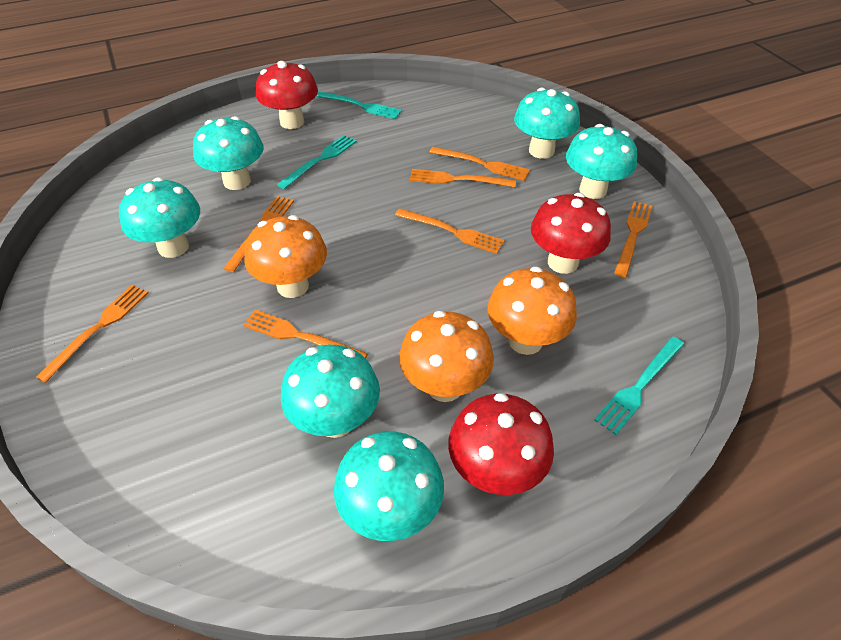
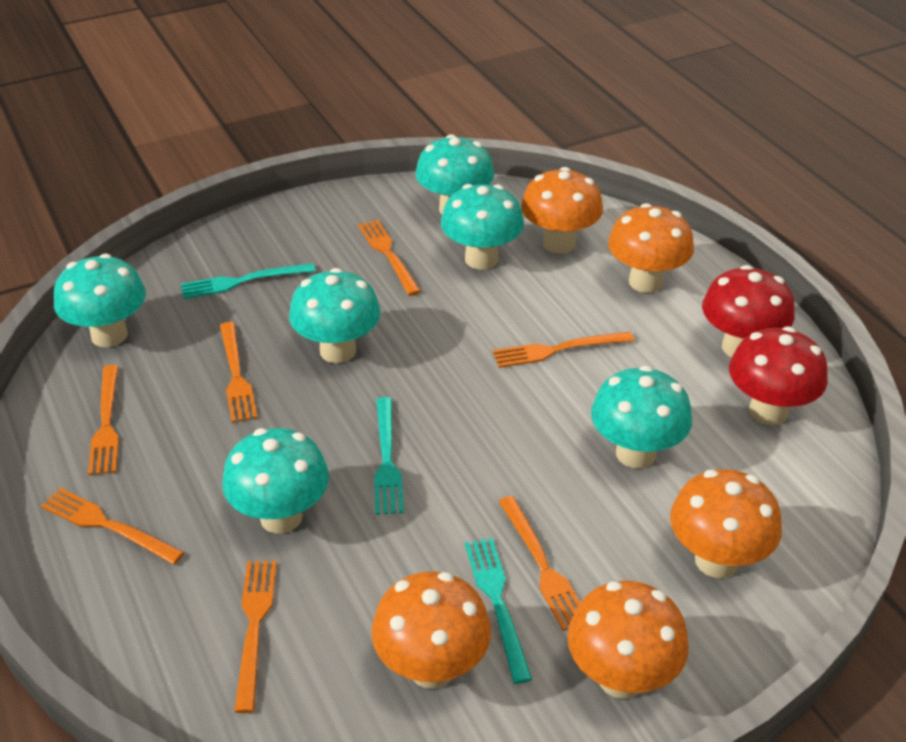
orange mushroom: [244,215,327,298] [399,311,494,402] [488,266,577,355] = 3 -> [371,572,491,689] [521,167,603,254] [567,581,689,699] [608,203,694,293] [670,469,782,578] = 5
red mushroom: [256,61,318,129] [448,393,554,495] [531,193,611,274] = 3 -> [702,265,795,357] [729,327,828,425] = 2

